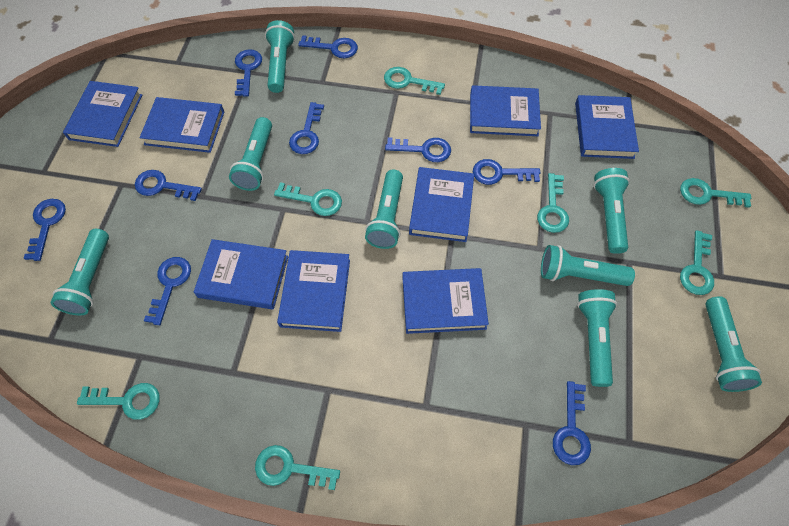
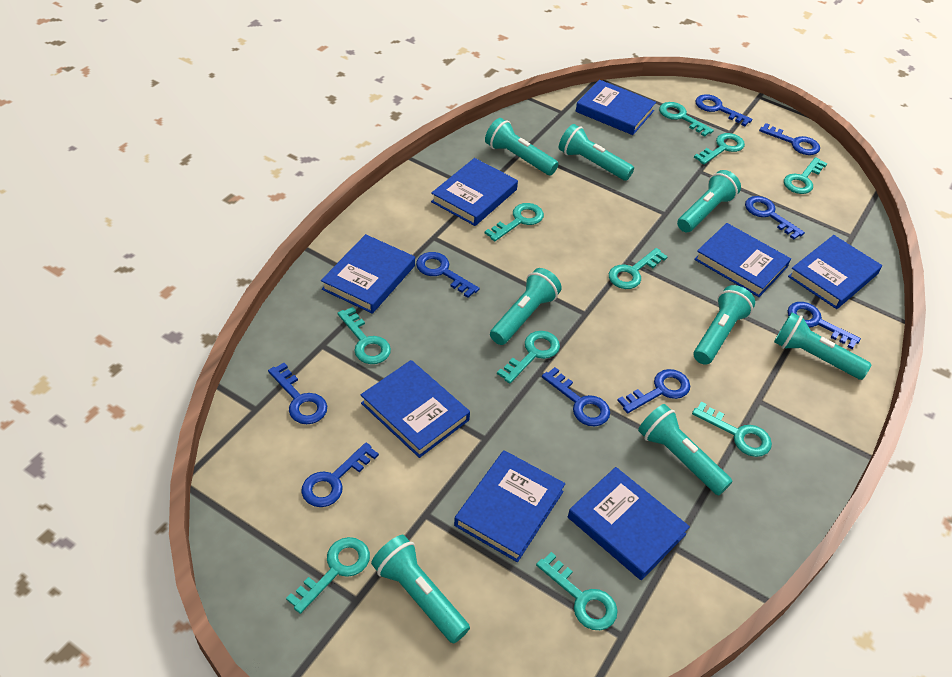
turquoise key: [77,383,160,420] [255,445,340,490] [274,182,342,216] [384,67,445,95] [537,173,569,233] [680,178,751,208] [680,230,714,295] = 7 -> [286,537,370,614] [338,307,391,364] [485,203,544,241] [497,331,560,384] [536,552,618,630] [609,248,668,289] [659,102,714,137] [692,401,772,457] [694,133,745,165] [784,157,828,194] = 10

